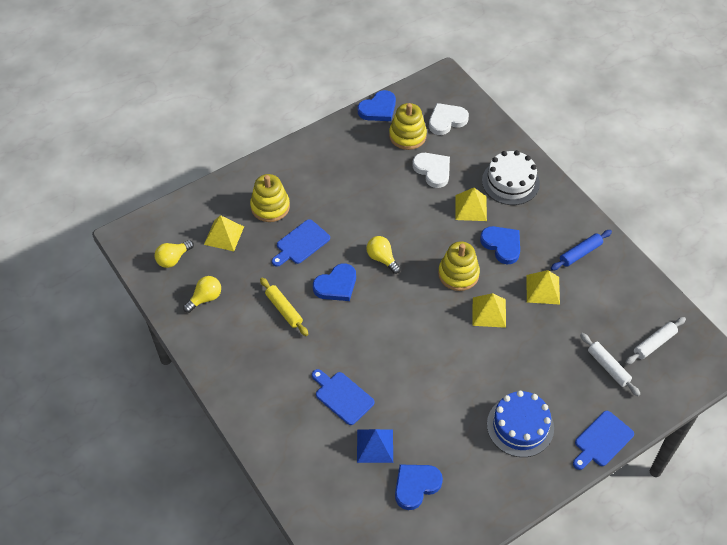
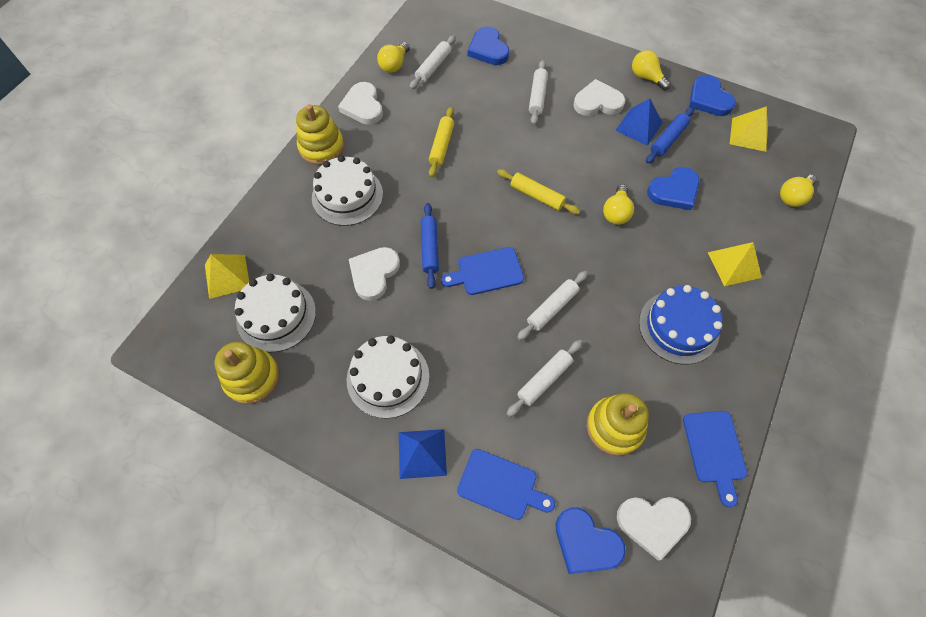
blue pyramid: [357,429,393,463] = 1 -> [399,429,447,479] [615,98,663,146] = 2
blue rolling pin: [551,230,612,271] = 1 -> [421,203,439,289] [646,107,694,164] = 2
white cake: [482,150,540,205] = 1 -> [235,274,316,353] [312,155,383,226] [347,336,429,419] = 3
white heart: [412,153,450,188] [429,103,469,135] = 2 -> [338,82,383,125] [349,247,400,301] [573,79,625,116] [617,497,691,561] = 4
white rolling pin: [580,333,641,396] [625,317,686,365] = 2 -> [410,35,456,90] [507,340,583,417] [517,271,588,340] [529,60,548,125] = 4
yellow light bulb: [155,240,194,268] [183,276,221,313] [366,236,401,274] = 3 -> [377,42,410,73] [603,184,634,225] [632,50,671,90] [780,175,817,207] = 4
yellow pyramid: [204,215,244,251] [455,188,487,221] [472,293,506,328] [526,270,560,305] = 4 -> [205,254,249,299] [708,242,762,286] [730,106,768,152] = 3
yellow rolling pin: [260,278,308,336] = 1 -> [429,107,454,178] [497,169,580,214] = 2

